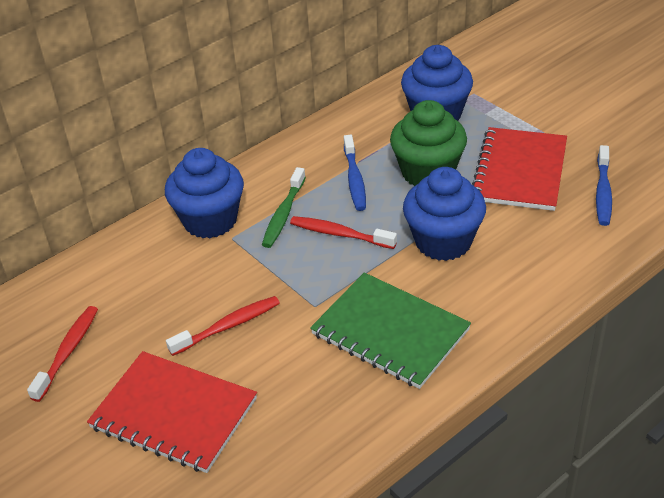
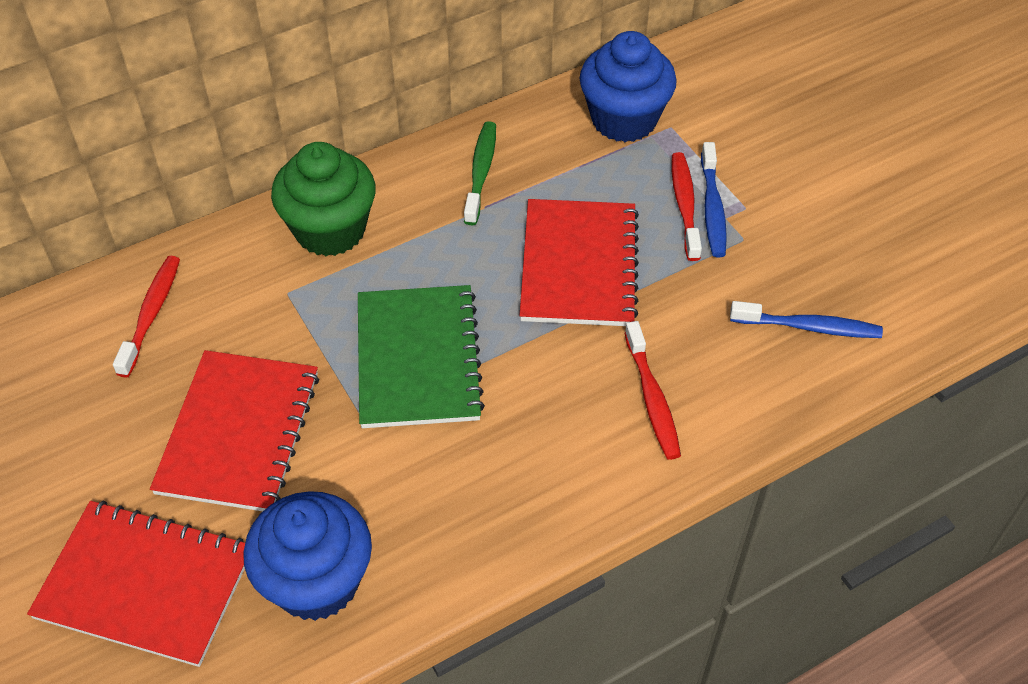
blue cupcake: [165,148,244,238] [401,45,473,121] [403,167,486,261] = 3 -> [243,491,372,621] [580,31,677,142] = 2
red notebook: [87,351,257,473] [472,127,567,211] = 2 -> [27,501,245,667] [150,350,319,511] [519,199,639,326] = 3

